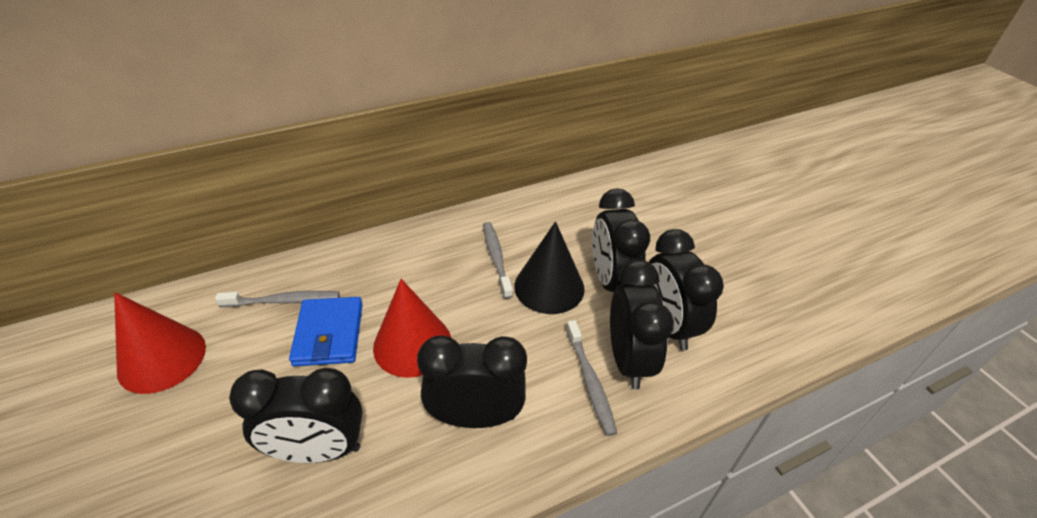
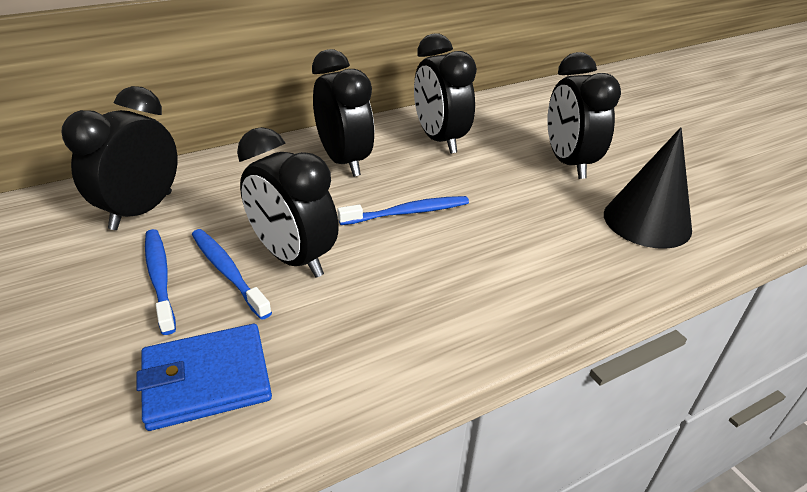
blue toothbrush: none = 0 -> [145,229,176,335] [192,229,272,320] [337,196,469,225] = 3
grey toothbrush: [215,291,339,307] [483,222,513,299] [566,320,617,436] = 3 -> none = 0
red cone: [114,292,206,394] [373,279,451,378] = 2 -> none = 0

